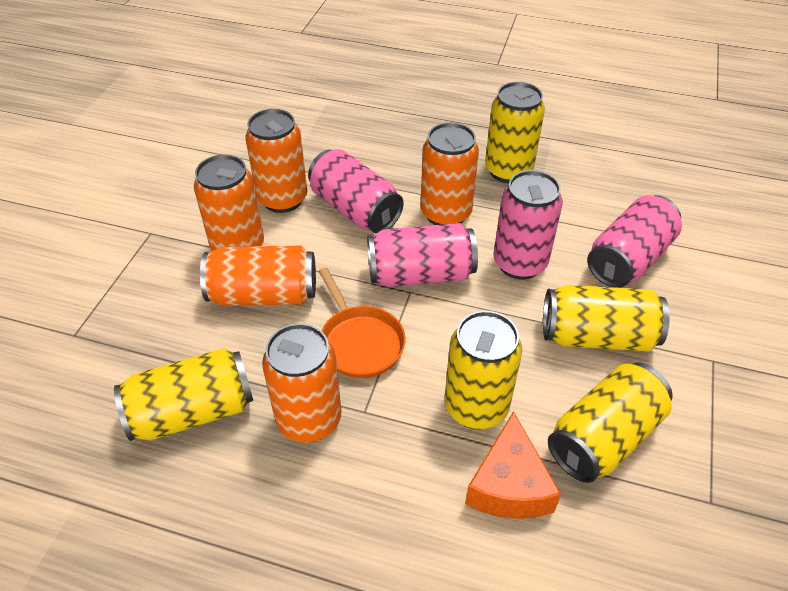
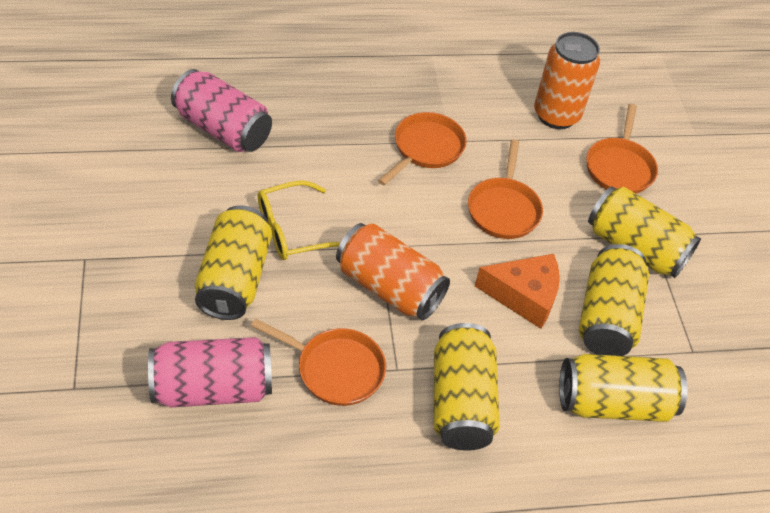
orange can: [194,154,264,251] [200,246,316,306] [245,109,307,213] [262,323,342,443] [421,122,479,225] = 5 -> [336,223,450,321] [534,32,600,129] = 2
orange pan: [319,267,406,378] = 1 -> [251,318,386,406] [378,112,467,185] [468,140,543,239] [586,104,658,193] = 4
pink can: [308,149,404,233] [367,223,478,287] [493,170,563,280] [587,195,682,288] = 4 -> [148,337,272,407] [171,69,272,152] = 2
yellow glasses: none = 0 -> [258,181,341,260] = 1

